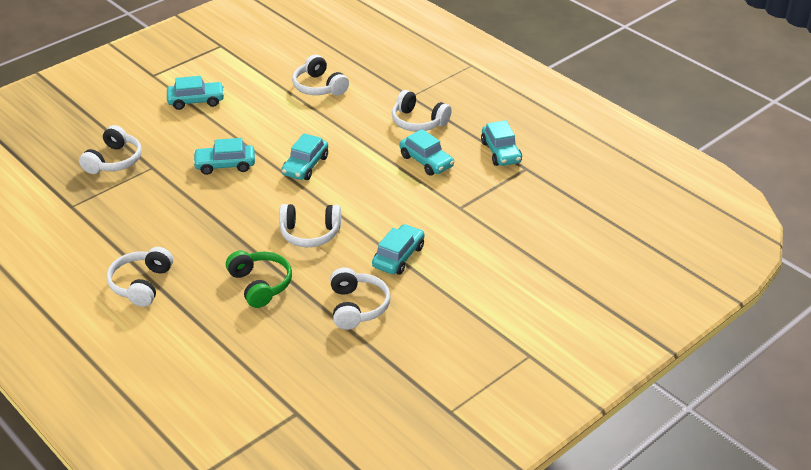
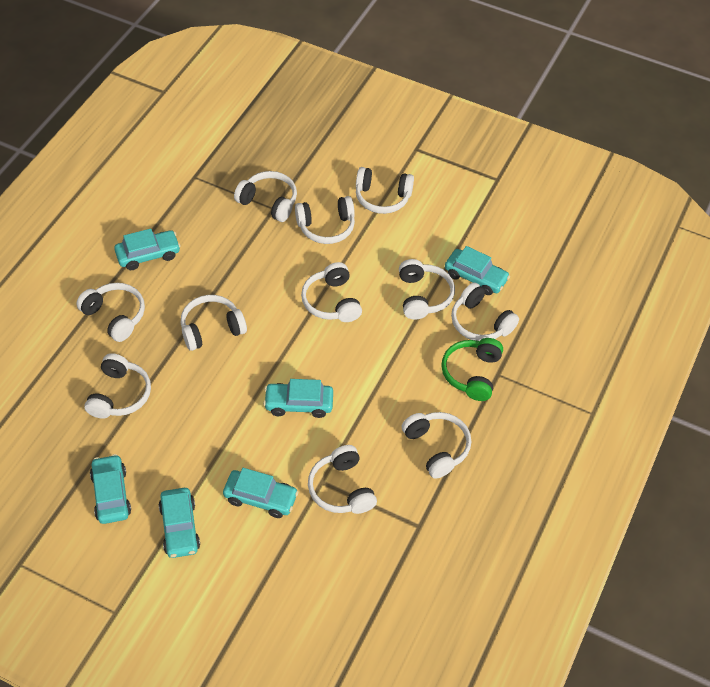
white headphones: [79,125,142,174] [107,247,173,307] [279,204,341,247] [292,55,349,96] [330,268,391,330] [392,90,452,132] = 6 -> [76,283,145,342] [84,353,151,419] [181,295,247,351] [234,171,297,222] [295,196,355,244] [301,262,362,322] [308,445,377,514] [356,167,414,214] [399,259,455,320] [402,412,471,479] [451,282,519,341] = 11

